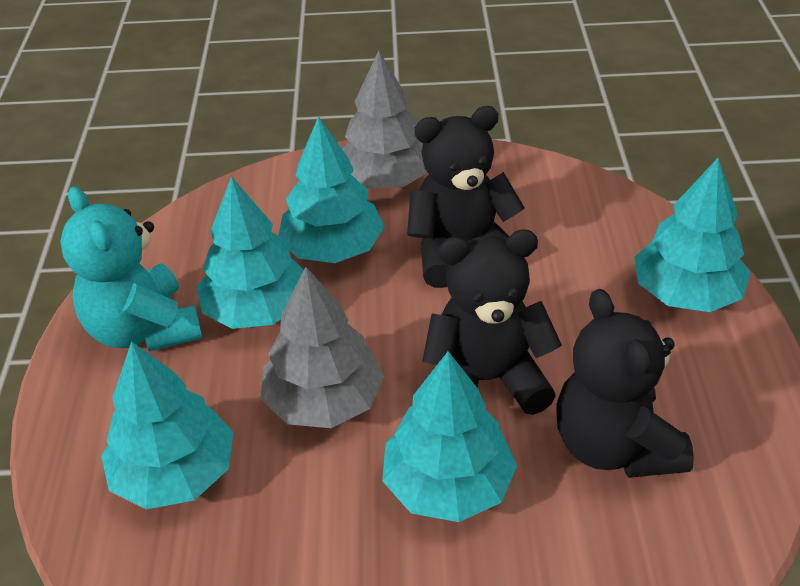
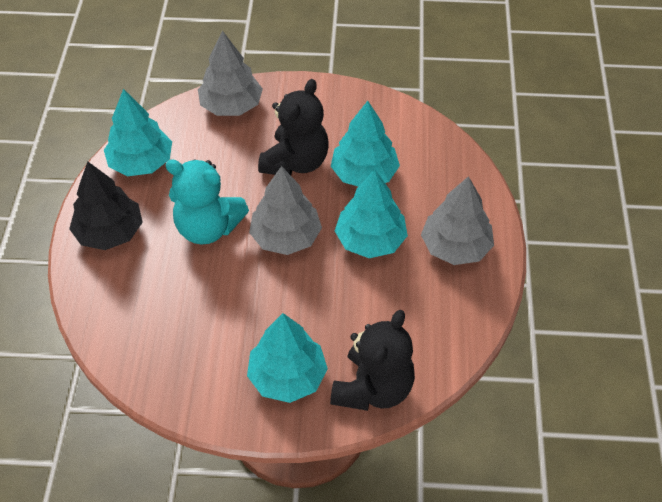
black teddy bear: [407,106,525,288] [422,230,562,415] [556,289,694,478] = 3 -> [258,79,328,175] [330,310,415,411] = 2
black tree: none = 0 -> [69,162,143,250] = 1
grey tree: [261,267,384,428] [342,50,428,189] = 2 -> [198,31,263,116] [249,166,322,255] [421,176,494,265] = 3
turquoise tree: [101,341,233,509] [196,176,304,329] [278,116,384,263] [382,351,517,522] [634,158,751,312] = 5 -> [104,89,172,176] [247,313,328,403] [331,101,400,187] [335,169,408,258] = 4

